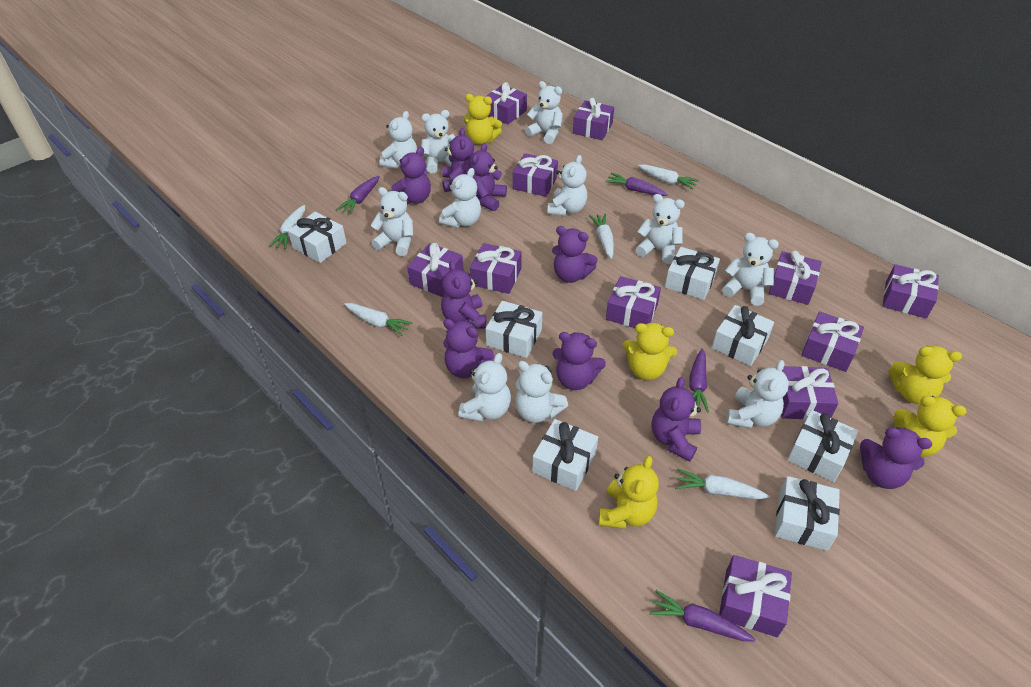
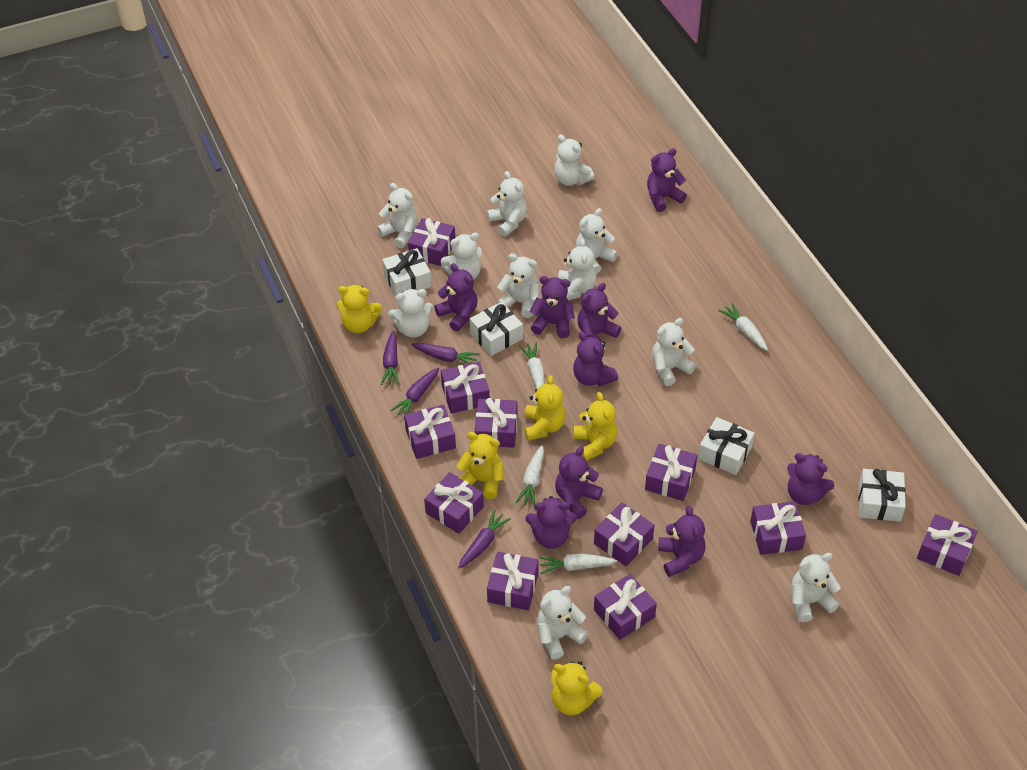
white carrot: [269,205,305,249] [344,303,412,336] [589,214,614,259] [638,165,699,190] [675,468,769,499] = 5 -> [515,445,544,506] [519,342,545,389] [539,554,617,574] [718,303,768,351] = 4
white gift: [288,212,346,263] [486,301,542,358] [532,419,598,491] [665,247,720,300] [712,305,774,366] [775,476,840,551] [787,410,858,482] = 7 -> [382,248,432,297] [470,302,523,356] [698,417,755,475] [858,469,906,522] = 4

